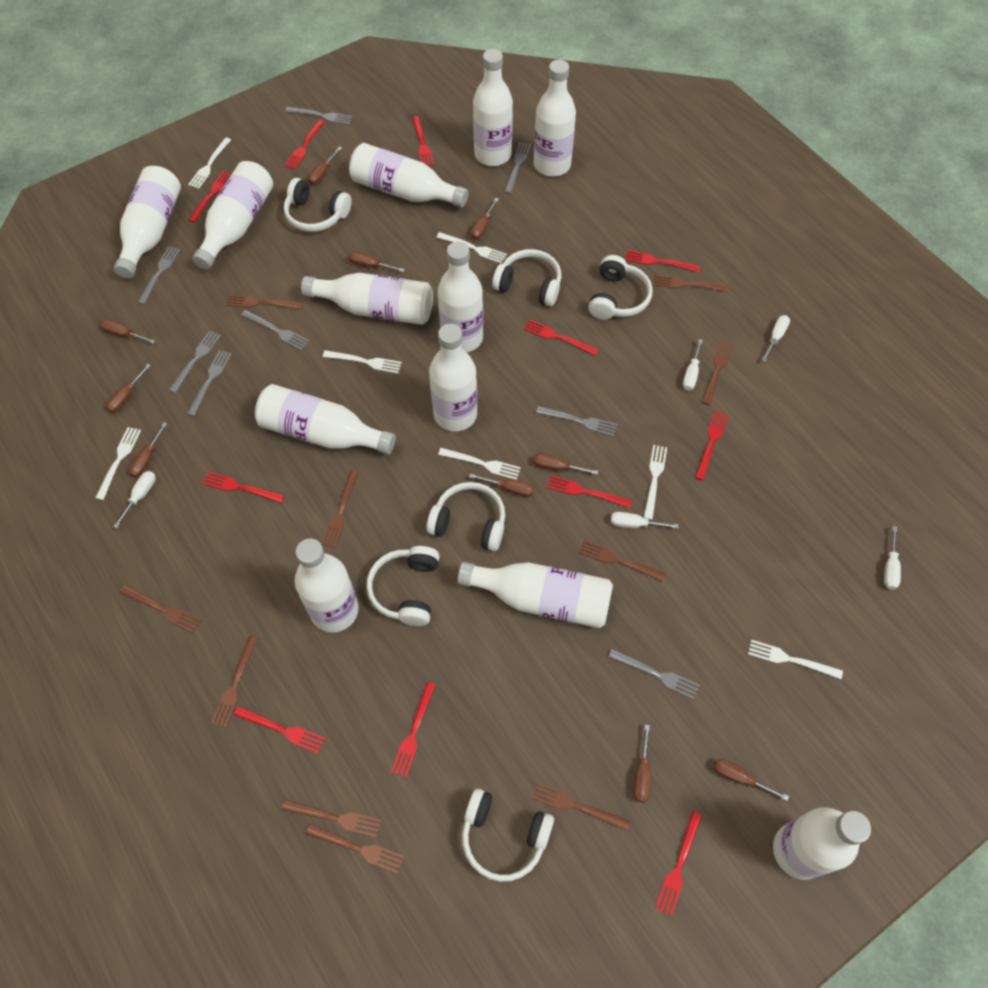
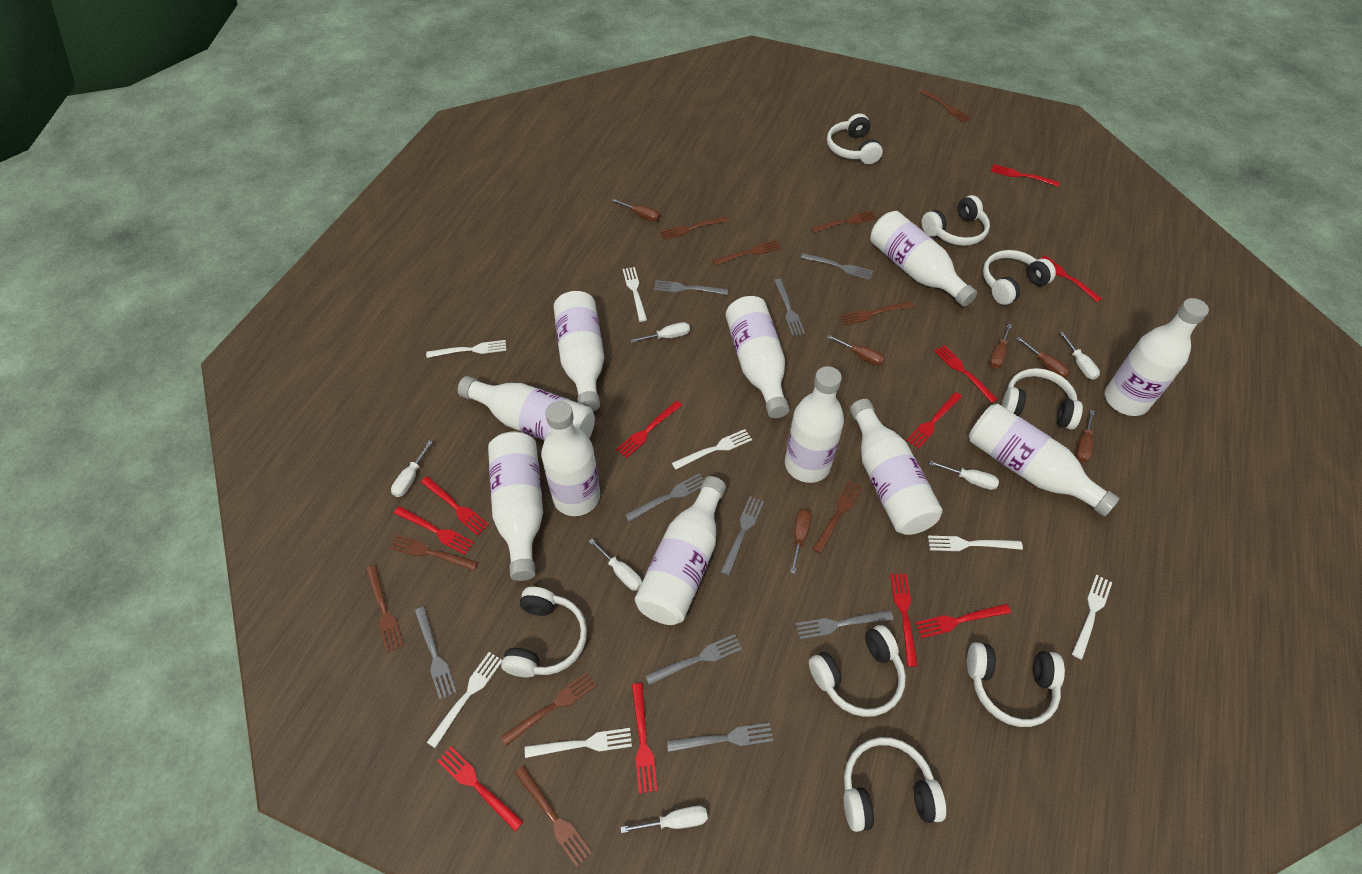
brown screwdriver: [100,319,155,344] [106,364,151,413] [129,422,167,478] [308,147,342,185] [349,251,405,272] [469,474,534,497] [470,198,499,240] [533,453,598,475] [634,725,651,803] [714,759,789,801] = 10 -> [612,199,660,222] [790,509,811,574] [827,335,885,366] [989,323,1012,368] [1016,337,1070,378] [1076,410,1094,463] = 6
grey fork: [137,246,180,305] [169,330,221,393] [187,350,232,416] [241,310,309,351] [285,107,353,125] [504,142,531,194] [536,406,618,436] [609,649,700,699] = 8 -> [415,606,457,700] [625,473,704,522] [645,634,742,685] [654,280,728,295] [667,723,773,752] [720,496,764,576] [774,279,805,336] [796,610,893,639] [801,253,873,280] = 9
white bottle: [114,166,181,279] [192,161,273,270] [255,384,396,455] [295,539,359,633] [301,273,433,325] [349,143,468,208] [429,324,477,431] [438,241,483,352] [457,562,613,628] [473,49,513,166] [534,60,576,177] [773,807,871,880] = 12 -> [458,376,595,441] [488,432,543,581] [541,401,600,516] [554,291,604,412] [635,476,726,625] [726,296,789,418] [785,366,844,483] [850,399,943,535] [870,211,977,307] [969,404,1120,516] [1105,298,1209,416] = 11
white headphones: [284,178,352,232] [366,546,440,626] [426,482,505,551] [462,788,554,882] [492,249,562,306] [588,255,653,320] = 6 -> [501,587,587,677] [809,625,906,717] [827,113,883,164] [844,737,946,832] [922,195,990,246] [967,642,1065,727] [983,250,1056,305] [1002,368,1083,430] = 8
white screwdriver: [113,471,156,528] [611,512,679,528] [683,339,703,390] [762,315,790,362] [884,526,901,590] = 5 -> [391,440,433,497] [589,539,642,591] [621,806,708,833] [631,322,690,343] [929,461,999,490] [1059,332,1100,380] = 6

